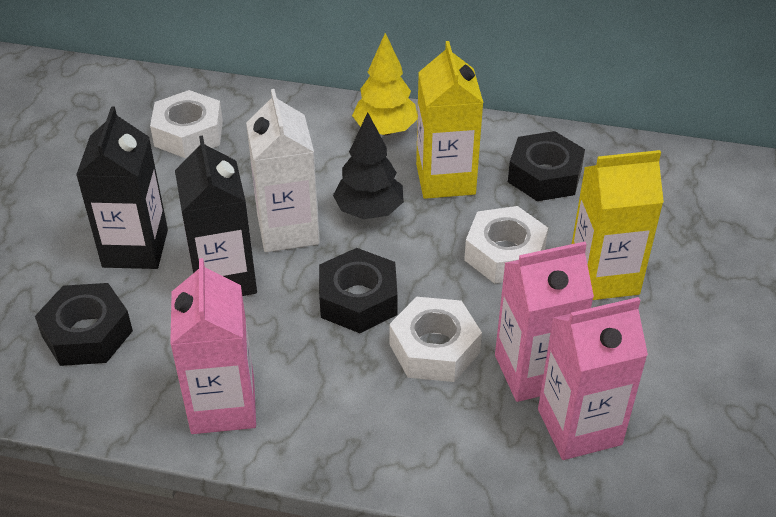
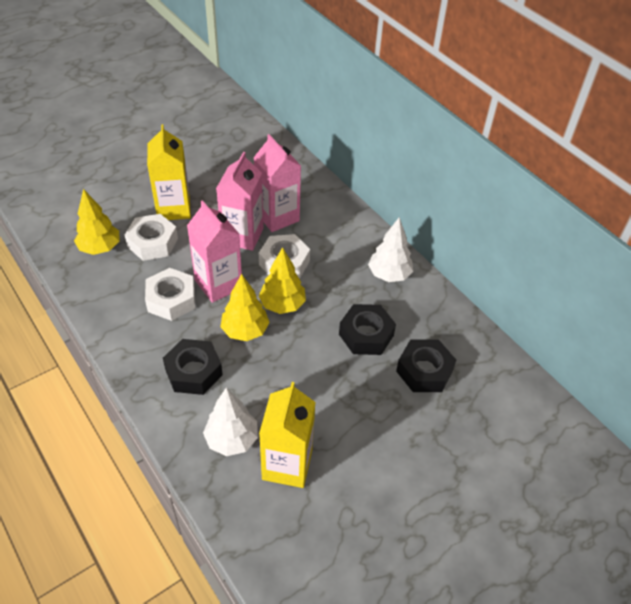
black carton: [76,106,168,269] [175,135,257,296] = 2 -> none = 0
black tree: [333,112,404,219] = 1 -> none = 0
white carton: [246,89,320,252] = 1 -> none = 0
white tree: none = 0 -> [203,387,258,456] [368,217,413,282] = 2
yellow tree: [352,33,417,135] = 1 -> [74,189,120,255] [221,274,270,341] [259,247,306,314] = 3

